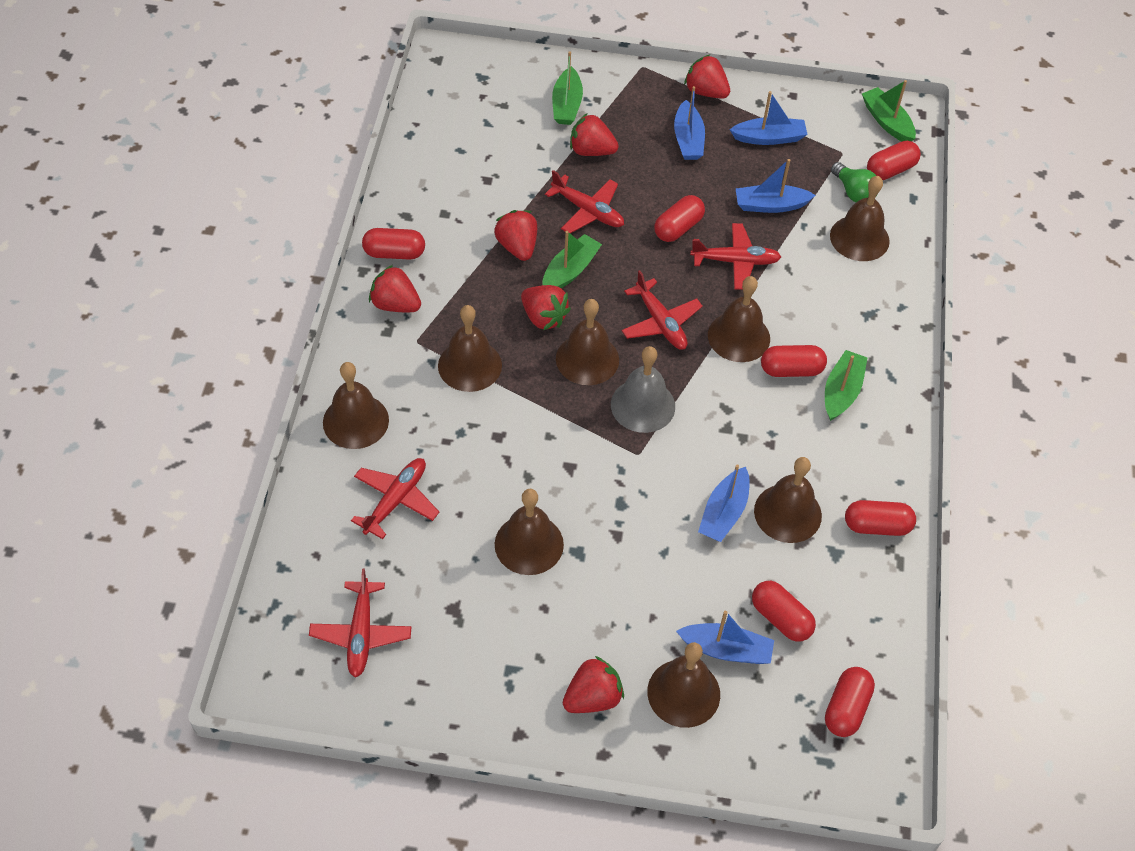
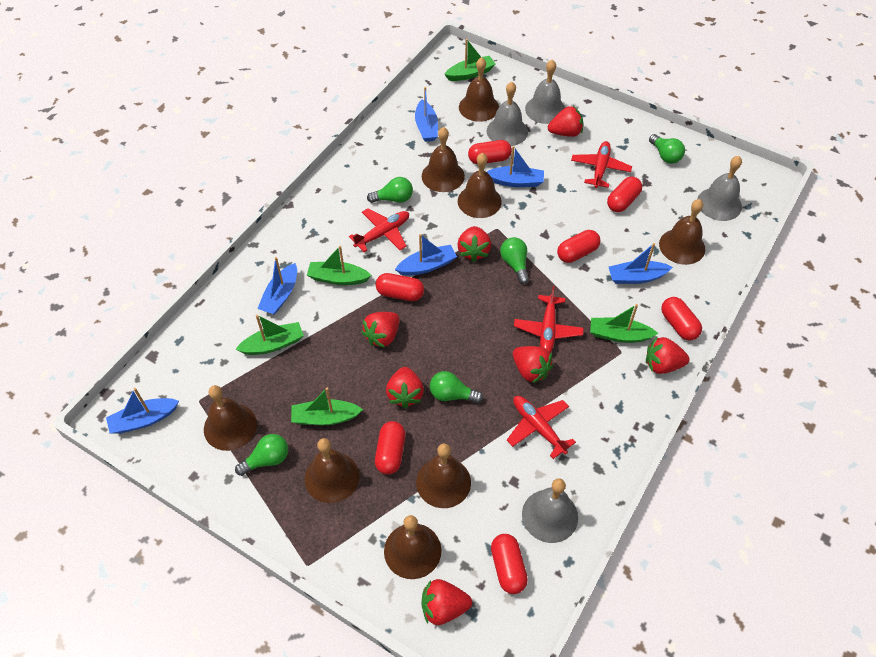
blue boat: [674,86,705,160] [676,611,774,664] [698,464,750,542] [730,91,808,145] [736,159,816,213] = 5 -> [106,388,179,434] [257,257,297,315] [395,234,457,276] [415,87,438,142] [487,146,544,187] [609,243,673,284] = 6
green boat: [542,231,602,288] [552,51,583,125] [825,350,867,421] [862,80,916,142] = 4 -> [235,315,304,355] [291,388,363,425] [307,245,372,285] [444,39,495,81] [590,304,659,343] = 5
green light bulb: [831,162,876,202] = 1 -> [235,434,288,476] [367,177,413,203] [430,371,483,403] [500,237,529,284] [649,134,685,164] = 5
grey bell: [611,346,675,433] = 1 -> [487,82,528,146] [522,478,578,543] [525,60,565,124] [697,156,742,221] = 4
red plane: [309,568,411,678] [351,458,439,539] [545,170,624,233] [622,270,703,350] [690,223,781,290] = 5 -> [349,208,409,252] [507,396,576,459] [514,286,584,353] [571,141,632,188] = 4
red strawberry: [369,265,421,312] [494,210,537,261] [521,285,571,330] [563,656,624,713] [570,113,619,156] [684,55,730,99] = 6 -> [361,312,400,348] [386,367,424,409] [421,579,472,625] [457,226,491,262] [513,346,553,383] [548,106,583,137] [646,337,690,374] = 7

